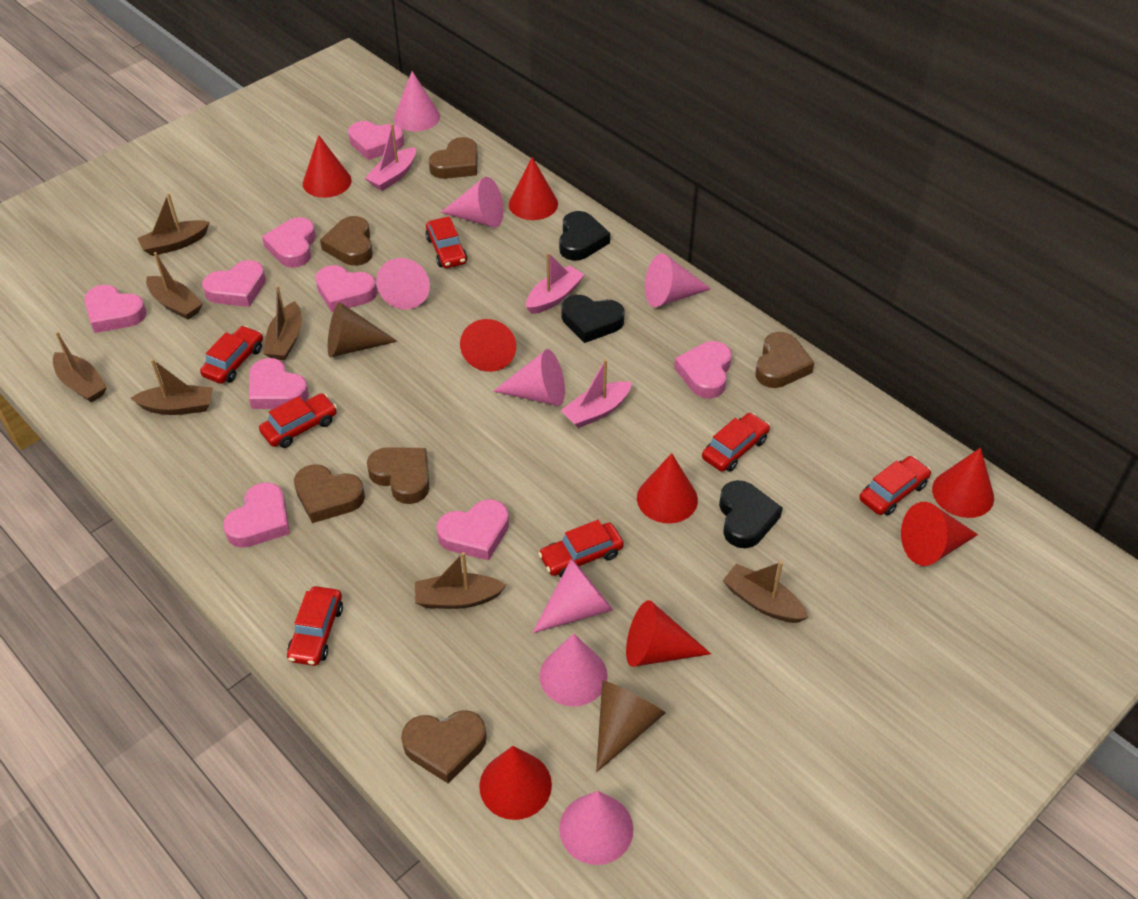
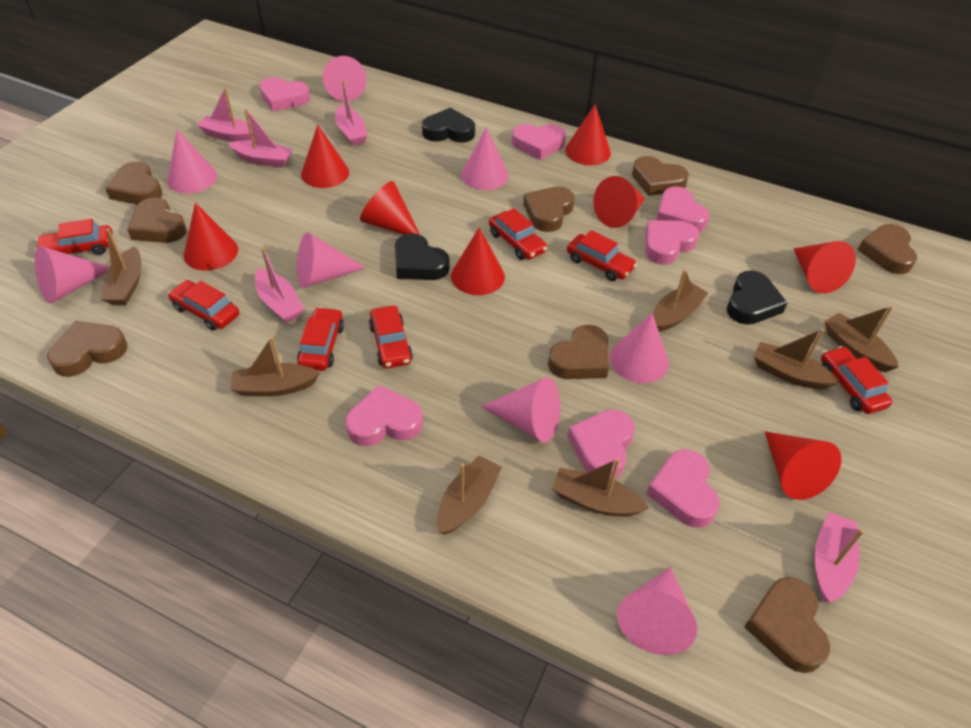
brown cone: [328,302,397,358] [596,680,665,772] = 2 -> none = 0
brown heart: [294,464,365,523] [320,216,373,266] [367,447,429,504] [401,710,487,784] [429,137,478,179] [755,332,814,388] = 6 -> [47,321,127,377] [105,162,163,205] [127,198,187,243] [523,186,575,232] [548,325,609,379] [632,156,689,196] [744,577,830,673] [858,224,917,274] = 8
pink boat: [365,124,416,191] [526,252,585,314] [561,359,632,428] = 3 -> [197,88,254,142] [228,109,293,168] [255,247,304,323] [335,80,367,146] [814,512,864,603] = 5
pink heart: [84,285,147,333] [202,260,266,307] [223,482,290,548] [249,358,309,409] [262,217,316,268] [315,265,377,312] [348,121,404,160] [436,499,509,561] [674,341,732,399] = 9 -> [259,77,310,111] [346,385,423,446] [512,124,566,160] [567,410,635,478] [645,220,699,265] [646,449,720,528] [656,186,709,232] = 7

